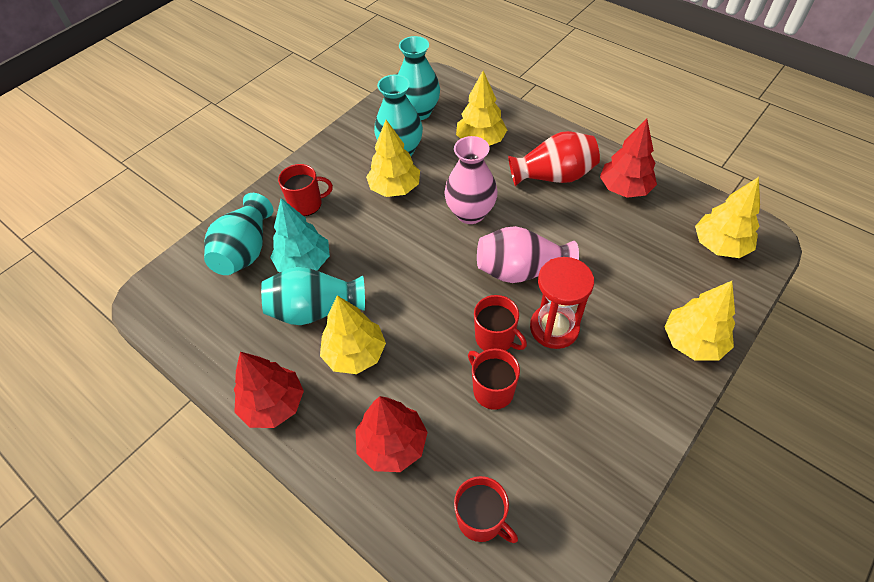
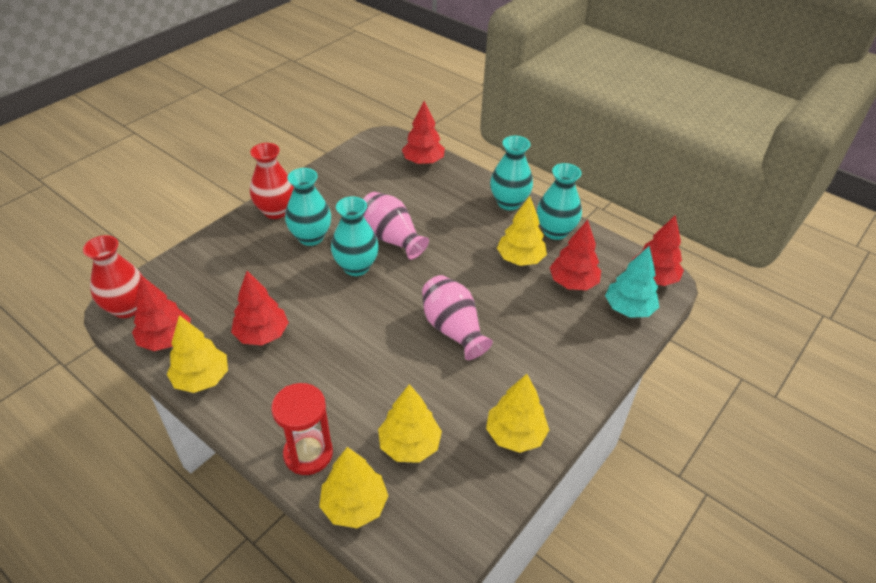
red mug: [278,164,333,216] [454,476,518,543] [468,348,520,410] [474,295,527,351] = 4 -> none = 0
red tree: [234,352,304,428] [355,396,428,472] [600,119,657,198] = 3 -> [132,275,191,351] [231,271,289,345] [402,101,445,165] [550,220,601,290] [632,215,684,286] = 5
red vase: [508,131,600,186] = 1 -> [83,235,142,318] [250,143,294,219] = 2

